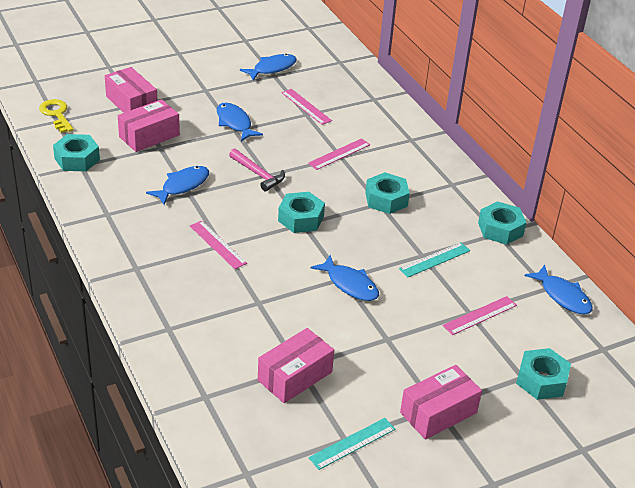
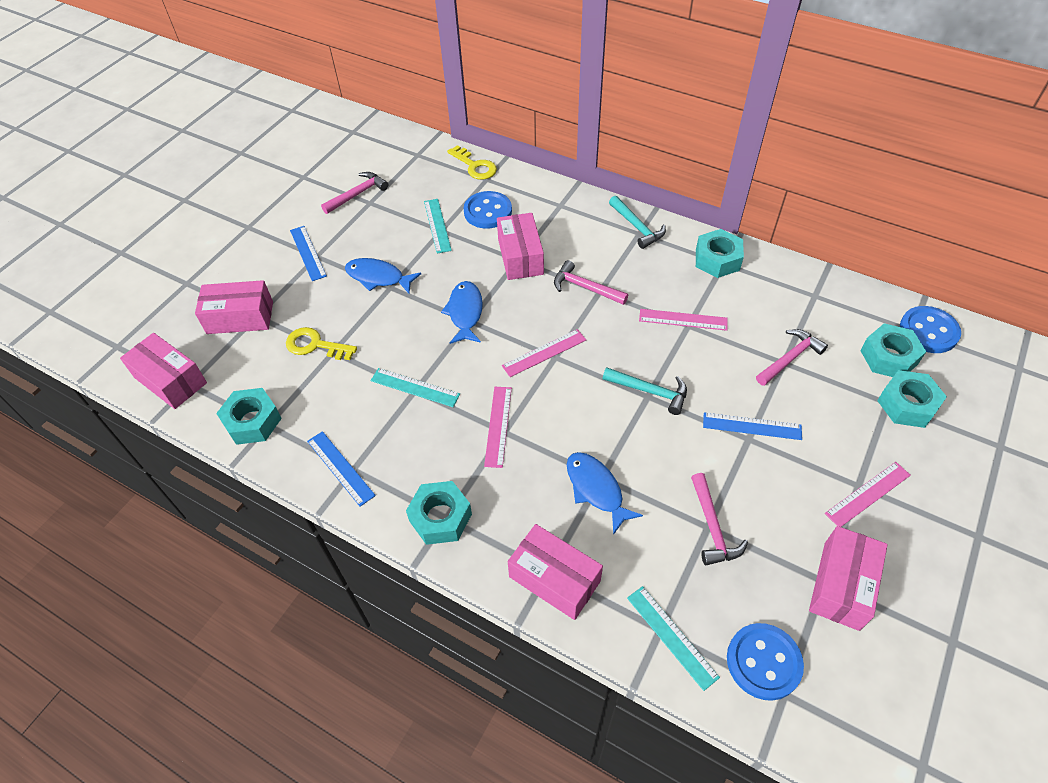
blue button: none = 0 -> [463,191,512,229] [727,623,804,701] [900,306,961,353] = 3
blue fish: [146,166,209,205] [217,103,263,141] [240,54,297,81] [310,255,379,301] [524,265,593,314] = 5 -> [345,258,421,293] [441,281,483,344] [567,452,643,535] = 3
blue ruler: none = 0 -> [290,226,327,281] [307,431,376,507] [703,413,802,440] = 3
pink box: [105,67,158,113] [118,99,180,152] [258,328,334,403] [400,365,482,440] = 4 -> [120,333,207,409] [195,280,273,334] [497,213,544,280] [508,524,603,620] [809,526,888,631] = 5
pink hammer: [229,149,285,191] = 1 -> [321,172,388,214] [554,260,628,305] [691,473,748,565] [756,329,828,386] = 4
turquoise hammer: none = 0 -> [603,368,687,415] [609,196,666,249] = 2
turquoise ruler: [308,418,396,470] [399,242,470,277] = 2 -> [370,368,460,407] [424,199,452,254] [627,586,720,691] = 3
yellow key: [39,99,74,133] = 1 -> [286,327,357,360] [447,145,497,180] = 2

